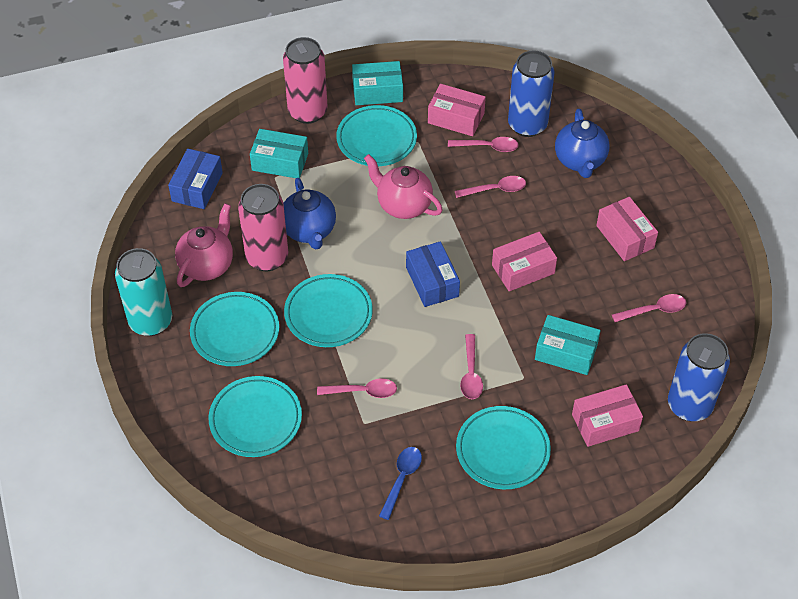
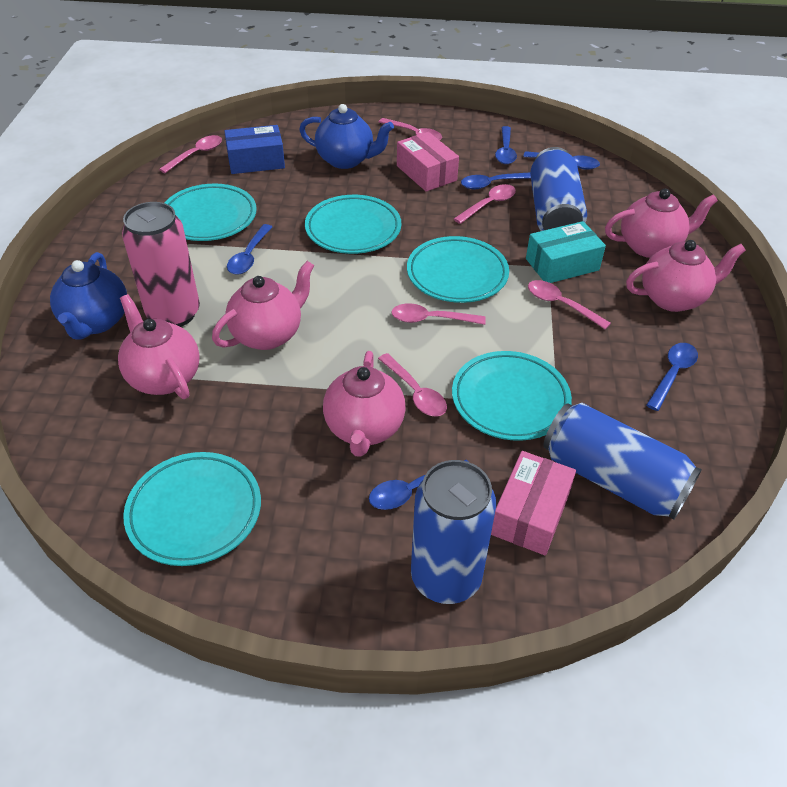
blue box: [168,149,223,209] [406,241,460,307] = 2 -> [224,125,285,174] = 1
blue can: [508,50,555,137] [668,333,730,421] = 2 -> [411,460,496,604] [530,147,587,231] [543,403,702,520] = 3
blue spoon: [379,447,422,520] = 1 -> [227,224,272,275] [369,460,468,510] [461,173,531,189] [495,126,517,164] [523,151,600,170] [646,343,698,411] = 6
pink box: [428,84,486,136] [492,232,557,291] [572,384,643,447] [596,197,658,261] = 4 -> [397,132,459,192] [491,451,576,555] = 2
pink can: [238,184,288,271] [283,37,328,124] = 2 -> [122,202,200,327] = 1
pink spoon: [317,378,397,398] [448,137,519,152] [455,176,526,198] [460,334,483,399] [612,294,686,322] = 5 -> [159,135,222,173] [378,353,447,416] [379,118,442,140] [391,303,486,325] [454,184,516,224] [528,280,611,329] = 6
pink teapot: [175,203,233,287] [364,154,443,219] = 2 -> [118,294,200,399] [212,261,314,350] [323,351,406,457] [605,189,718,258] [626,240,746,312] = 5
turquoise box: [250,129,308,178] [352,61,403,105] [535,315,600,375] = 3 -> [526,221,606,283] = 1
turquoise can: [115,248,172,336] = 1 -> none = 0

